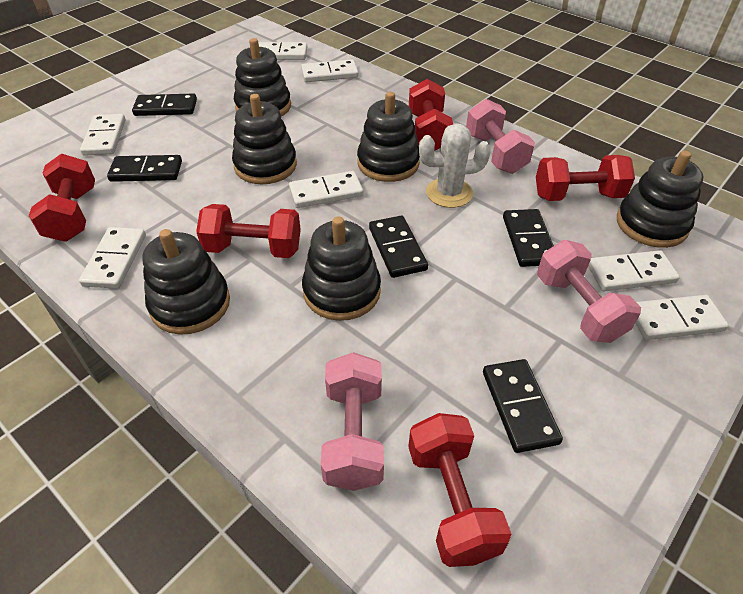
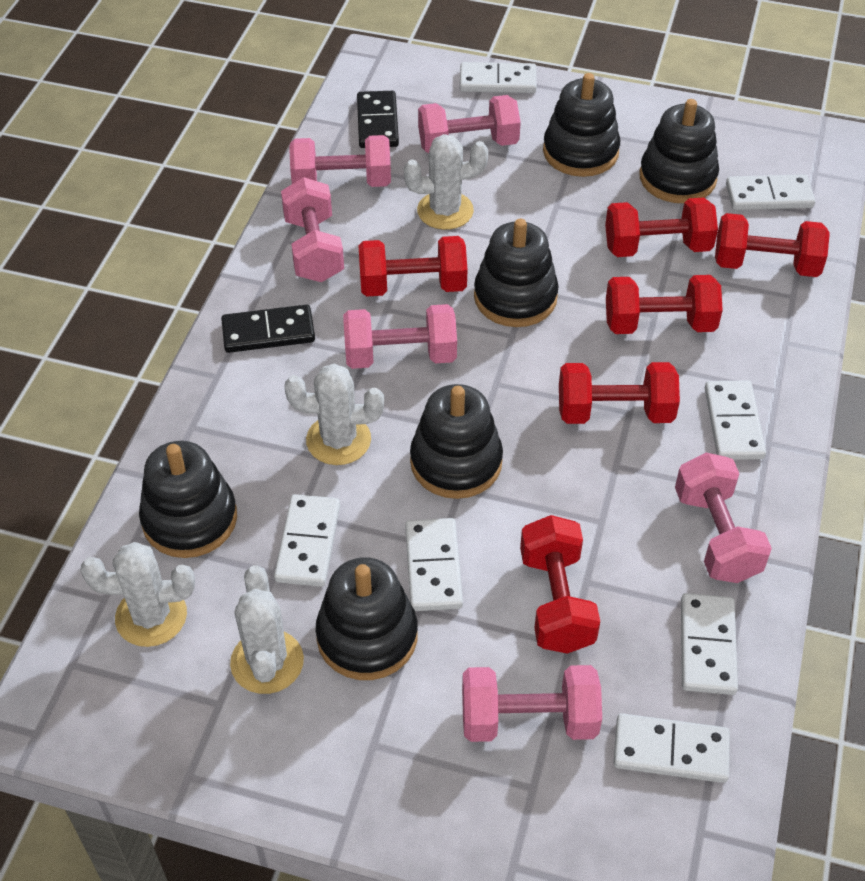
black domino: [107,155,182,182] [132,93,197,116] [369,216,428,278] [483,359,563,453] [503,209,554,267] = 5 -> [221,305,315,353] [357,91,399,148] = 2
pink dumbbell: [321,352,384,491] [466,99,535,174] [537,240,641,343] = 3 -> [281,177,344,282] [289,135,391,187] [343,304,457,369] [418,95,521,153] [462,665,602,742] [675,452,772,583] = 6
red dumbbell: [29,153,95,242] [196,204,301,258] [408,413,511,567] [409,79,453,151] [536,155,635,201] = 5 -> [358,236,467,297] [520,515,600,654] [559,362,680,424] [605,198,718,257] [606,275,723,334] [715,213,830,277] = 6
white cactus: [419,123,491,208] = 1 -> [80,542,195,647] [230,565,304,694] [284,364,384,465] [404,134,488,230] = 4

